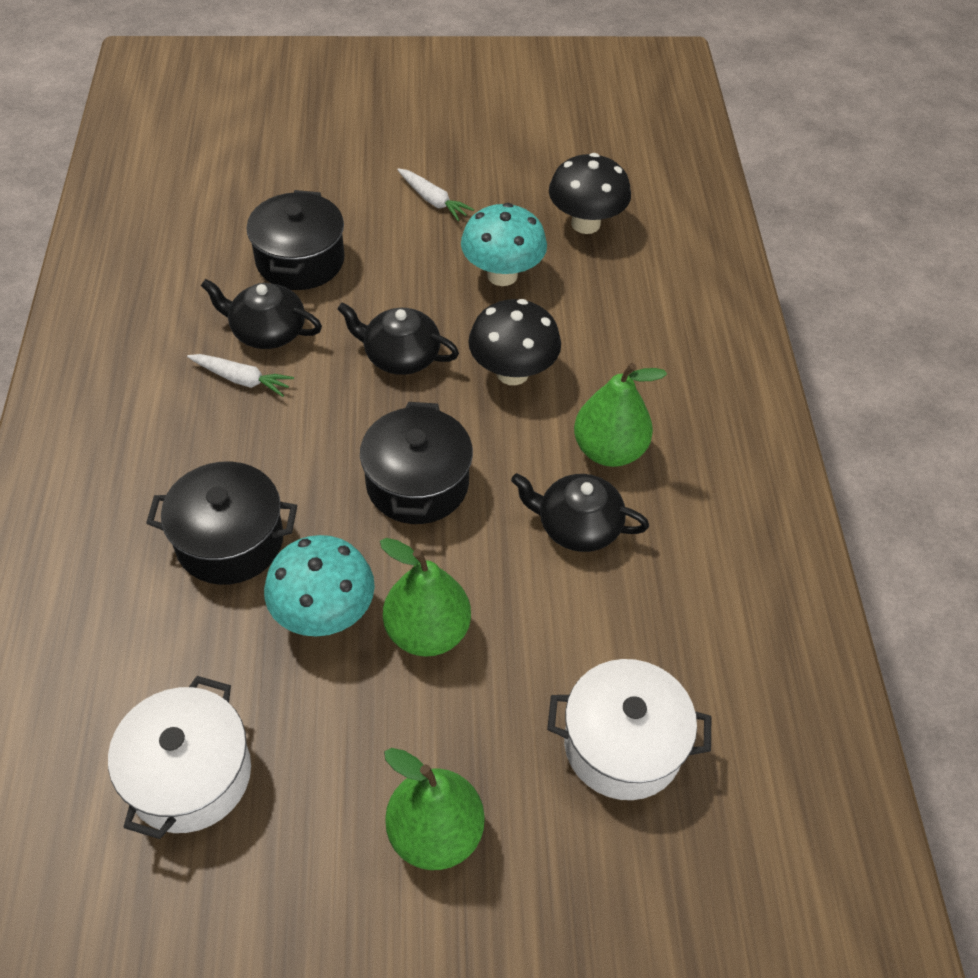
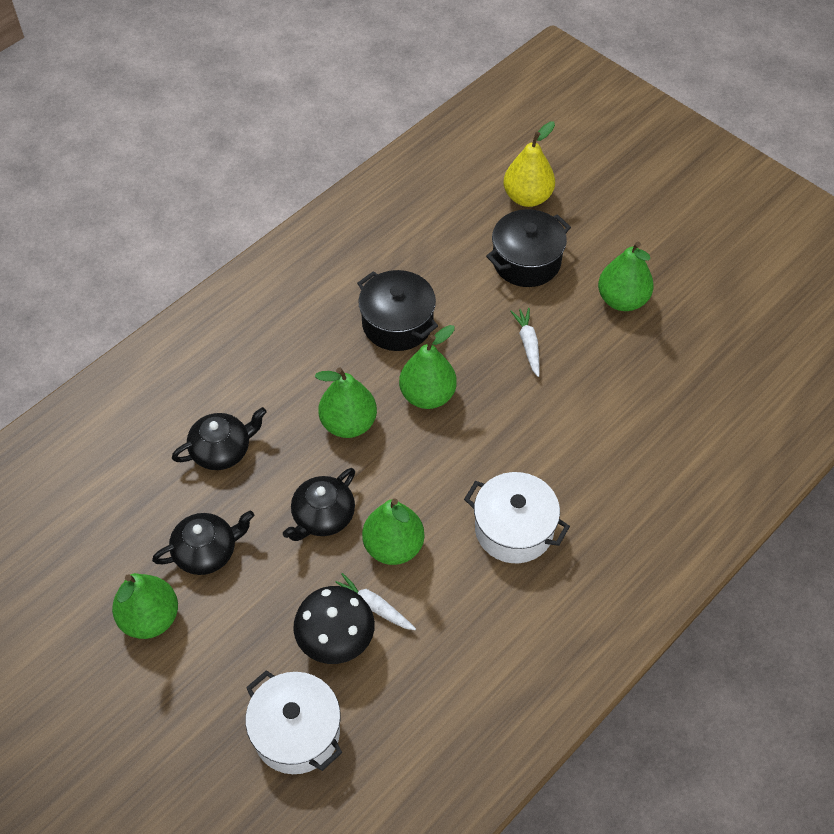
black mushroom: [468,299,561,385] [549,153,631,234] = 2 -> [293,586,375,664] = 1
black pot: [146,462,297,585] [247,190,345,290] [360,402,473,524] = 3 -> [357,270,438,351] [486,209,571,287] = 2
green pear: [380,538,471,657] [384,748,485,870] [574,363,667,467] = 3 -> [112,573,178,639] [315,368,377,438] [362,498,424,565] [399,325,457,409] [598,242,654,311] = 5
turquoise mushroom: [264,535,375,637] [461,203,547,286] = 2 -> none = 0
yellow pear: none = 0 -> [504,122,555,207] = 1

